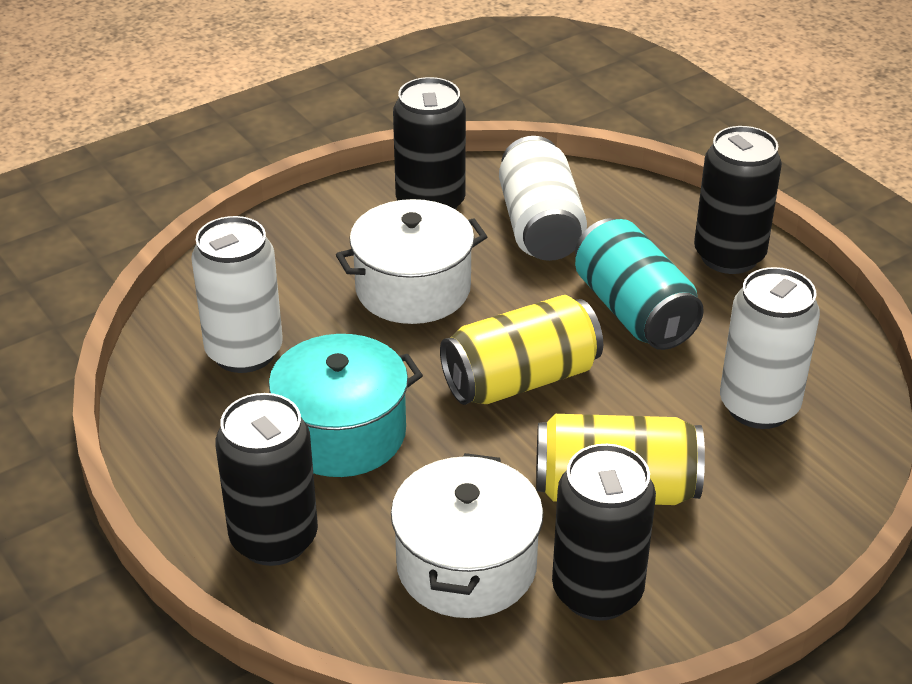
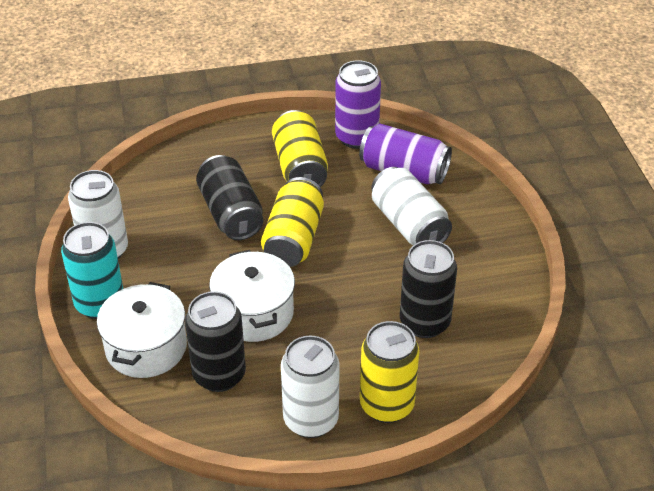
black can: [215,393,318,566] [393,77,466,209] [552,444,656,621] [694,126,782,274] = 4 -> [185,291,246,392] [196,155,263,240] [400,240,457,338] = 3
purple can: none = 0 -> [335,60,381,149] [359,124,452,184] = 2
turquoise pot: [269,334,423,477] = 1 -> none = 0
yellow can: [440,295,603,405] [536,414,705,505] = 2 -> [261,177,324,267] [272,110,328,187] [360,321,420,423] = 3

